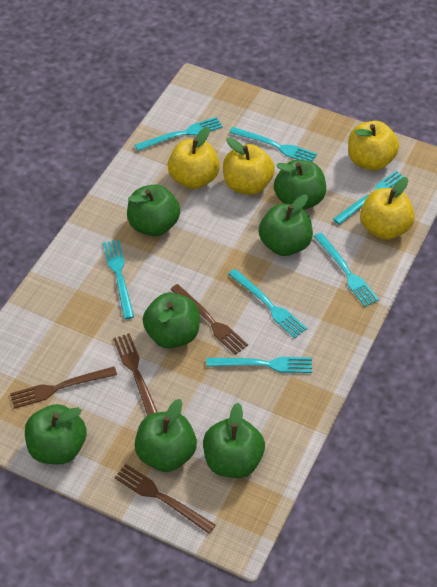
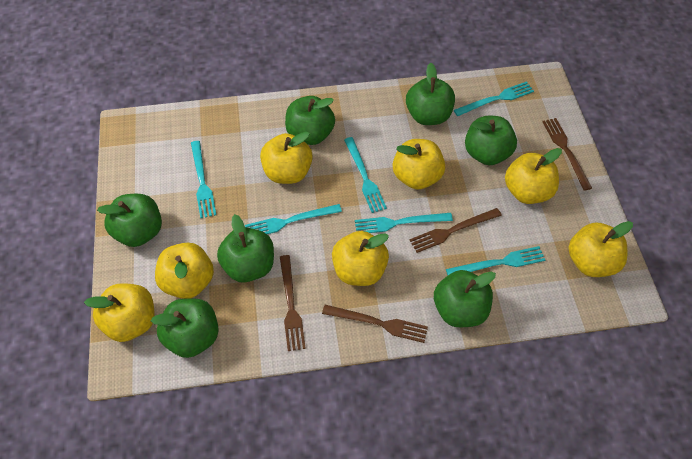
turquoise fork: [103,240,134,319] [135,117,223,151] [206,357,312,373] [229,127,317,162] [229,269,307,338] [314,233,379,307] [333,171,404,225] = 7 -> [191,141,216,218] [245,204,342,234] [344,137,387,213] [355,213,453,233] [446,246,545,275] [454,81,534,116] = 6
yellow apple: [168,127,220,189] [223,137,275,195] [348,121,399,171] [360,177,415,240] = 4 -> [84,283,155,342] [155,243,214,299] [260,132,313,184] [332,231,389,286] [393,139,445,190] [505,148,562,204] [569,221,633,277] = 7

